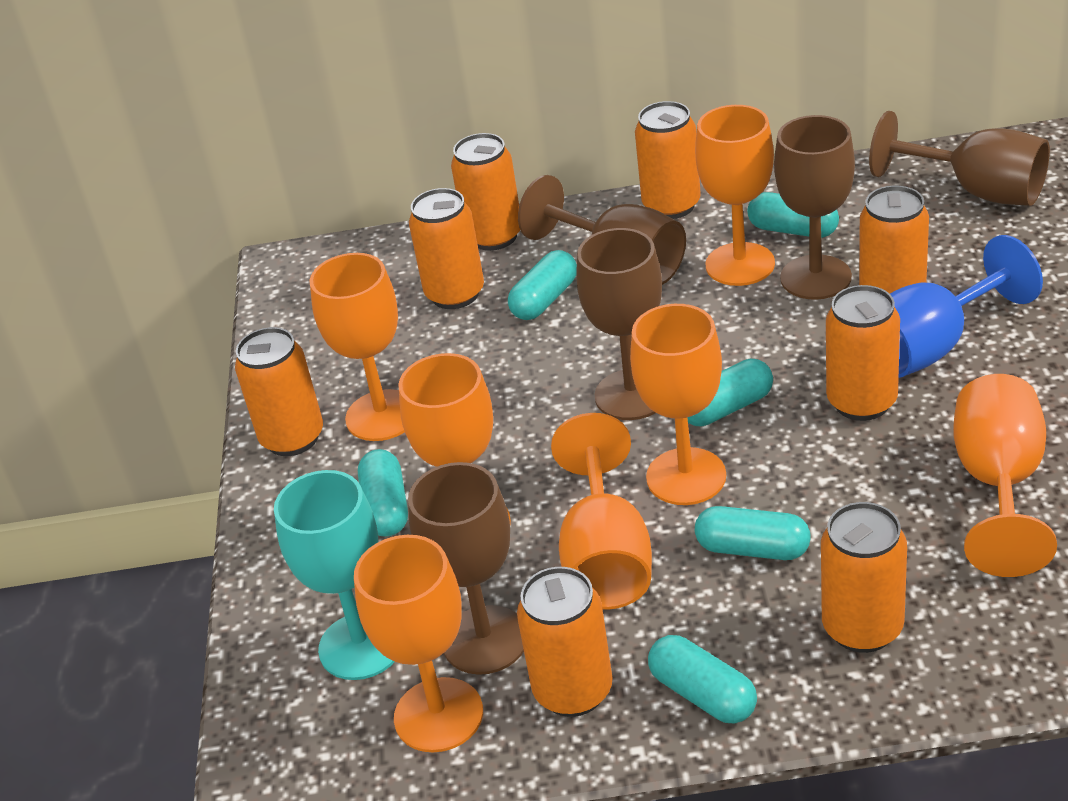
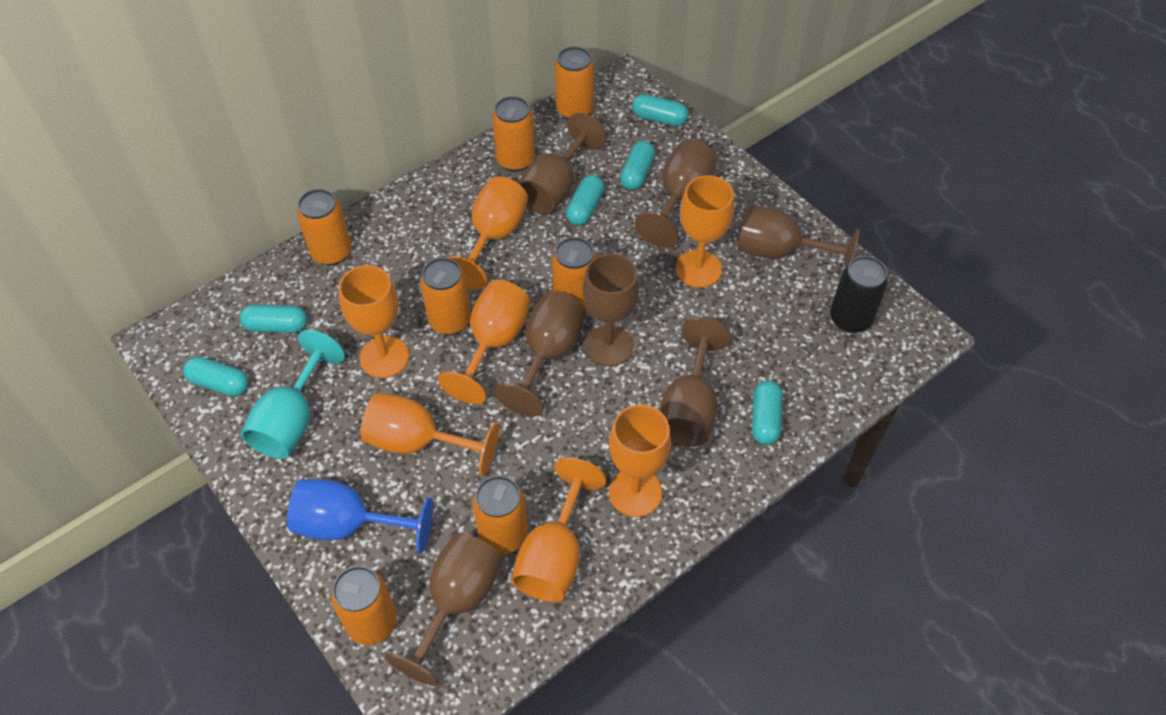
black can: none = 0 -> [830,256,888,333] = 1
brown goblet: [408,462,524,675] [518,175,686,285] [576,228,662,420] [774,115,855,300] [869,111,1050,206] = 5 -> [384,533,502,686] [495,291,586,416] [518,113,606,214] [583,253,639,366] [635,139,717,247] [660,318,731,447] [737,205,860,267] = 7
orange can: [235,327,323,456] [409,188,484,309] [451,133,520,251] [517,567,612,717] [635,101,701,219] [821,502,907,653] [826,285,900,421] [859,186,929,294] = 8 -> [297,189,351,266] [331,566,397,645] [420,258,471,335] [473,476,528,554] [492,96,535,172] [552,237,597,311] [555,46,594,120] = 7

